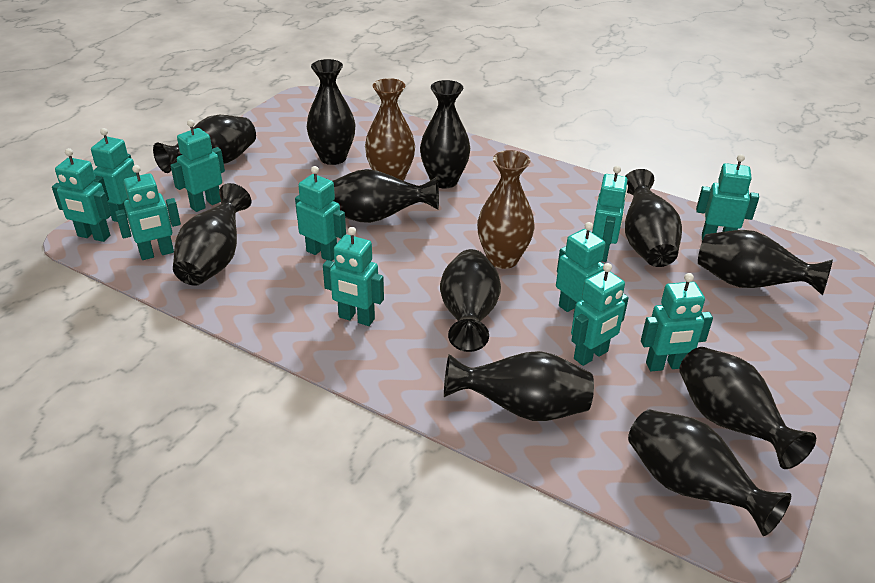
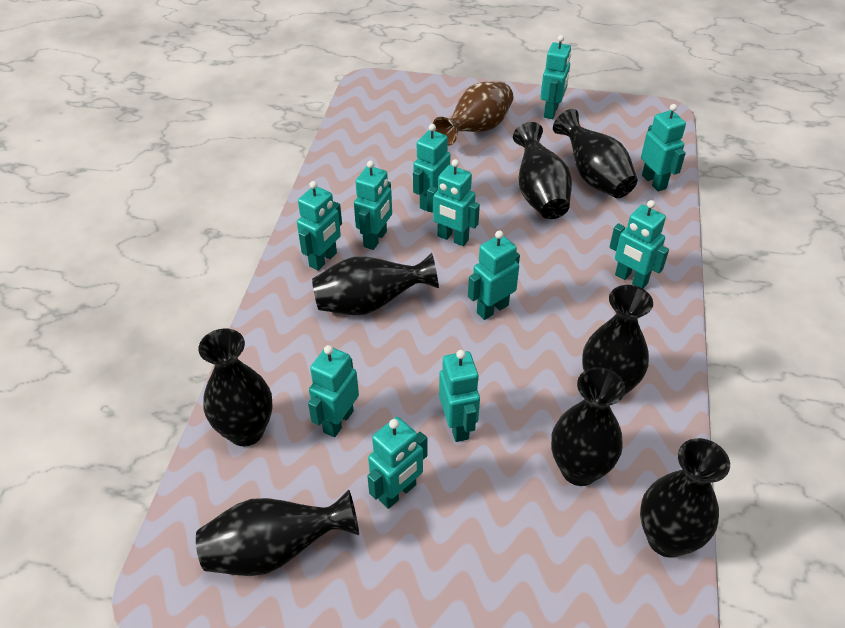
black vase: [153,115,256,173] [173,183,251,286] [307,59,355,165] [333,169,439,223] [420,80,470,189] [440,249,501,352] [444,351,594,421] [625,169,682,267] [628,409,791,536] [679,347,816,469] [698,230,833,296] = 11 -> [196,490,359,576] [199,328,273,446] [312,253,439,315] [513,122,572,219] [551,367,625,486] [553,109,638,198] [582,285,653,395] [640,438,730,558] = 8
brown vase: [365,78,415,181] [477,150,535,269] = 2 -> [433,82,513,146] = 1

